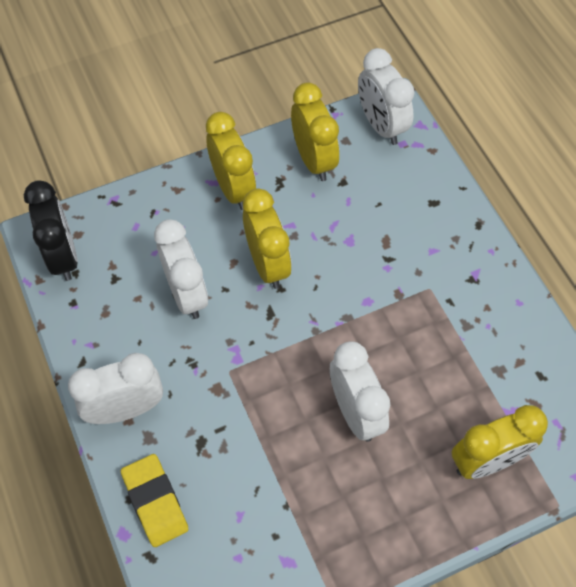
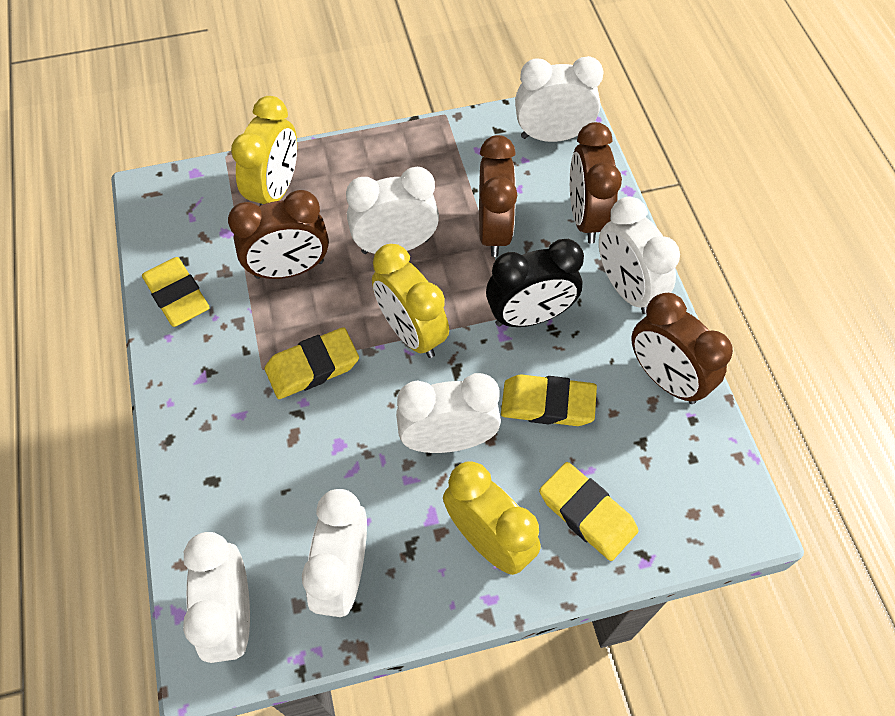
brown clock: none = 0 -> [228,190,329,279] [479,135,517,257] [570,122,622,244] [631,293,733,404] = 4
white clock: [68,353,163,424] [154,219,208,319] [330,342,390,442] [358,48,415,145] = 4 -> [183,532,250,663] [302,489,367,617] [346,167,439,254] [396,373,501,453] [515,56,603,142] [599,197,680,314] = 6
yellow clock: [206,112,256,210] [243,188,292,289] [291,82,339,181] [452,405,548,479] = 4 -> [231,96,297,205] [372,244,449,358] [443,461,541,575] = 3
yellow eraser: [121,454,189,547] = 1 -> [142,257,210,327] [265,327,359,399] [501,374,597,426] [539,462,638,561] = 4

